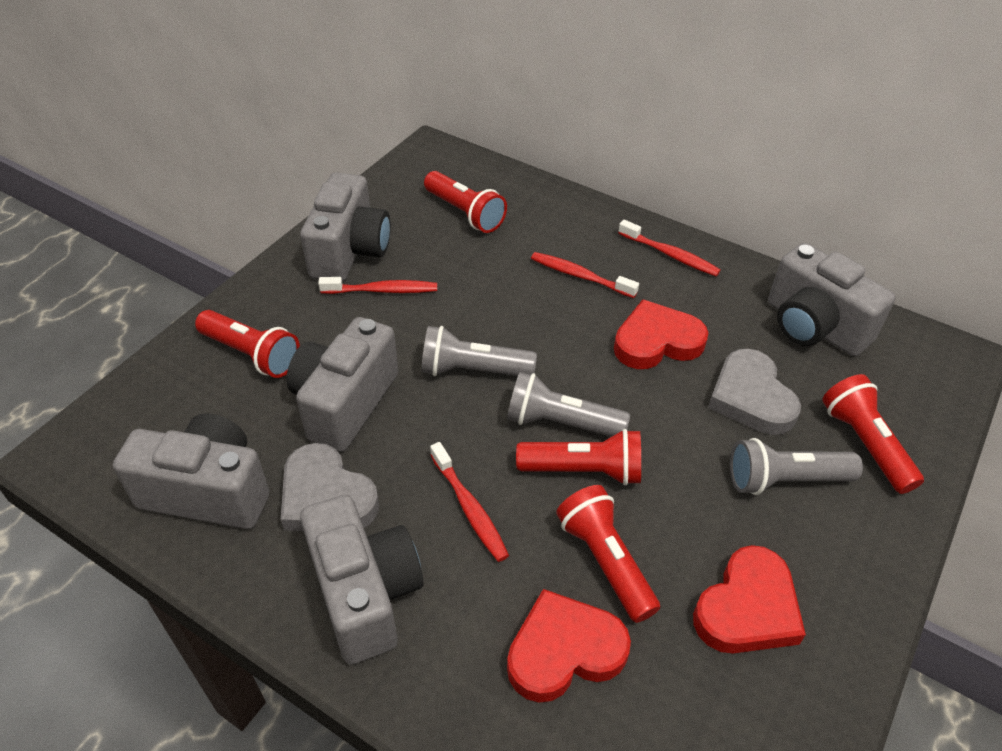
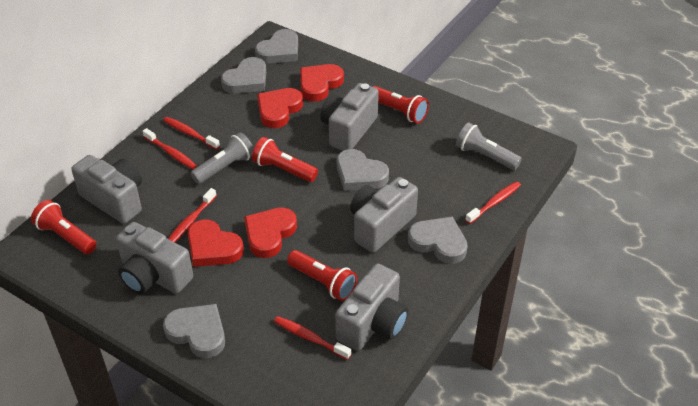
grey flashlight: [421,326,537,376] [507,372,630,437] [730,438,863,495] = 3 -> [190,132,254,184] [456,123,522,170] = 2
grey heart: [281,443,379,531] [708,349,801,435] = 2 -> [163,304,225,358] [221,57,266,94] [255,29,298,64] [337,149,389,191] [408,216,468,264] = 5
red flashlight: [195,310,300,378] [424,171,507,233] [516,429,641,485] [556,485,660,623] [822,374,924,494] = 5 -> [31,200,97,254] [252,137,318,182] [287,250,357,301] [373,86,429,123] = 4
red heart: [507,589,631,703] [614,299,708,369] [693,545,806,654] = 3 -> [187,220,244,267] [244,207,297,258] [257,88,303,128] [300,64,344,102] = 4
red toothbrush: [318,277,437,294] [430,442,509,562] [531,252,639,298] [618,220,721,276] = 4 -> [142,128,197,169] [163,117,220,150] [168,188,217,242] [274,316,351,360] [465,181,521,224] = 5

